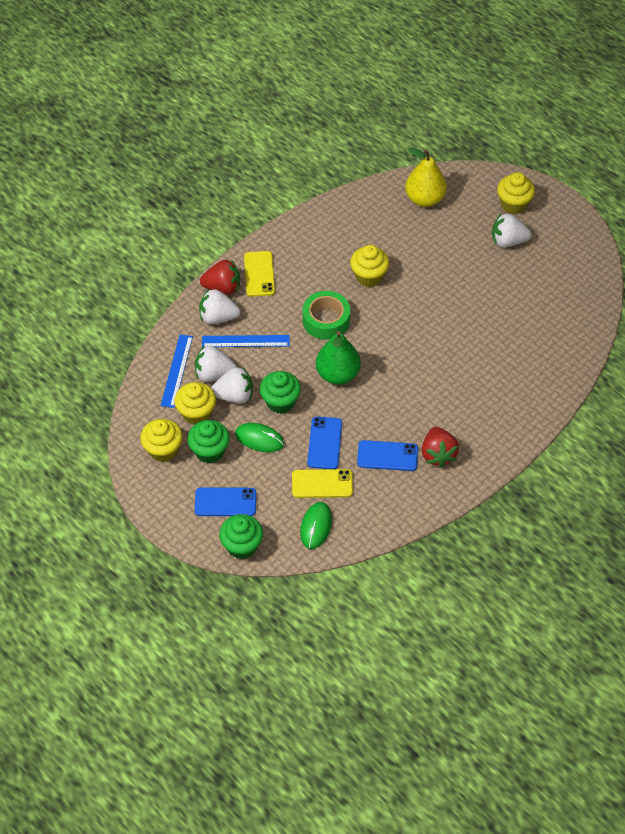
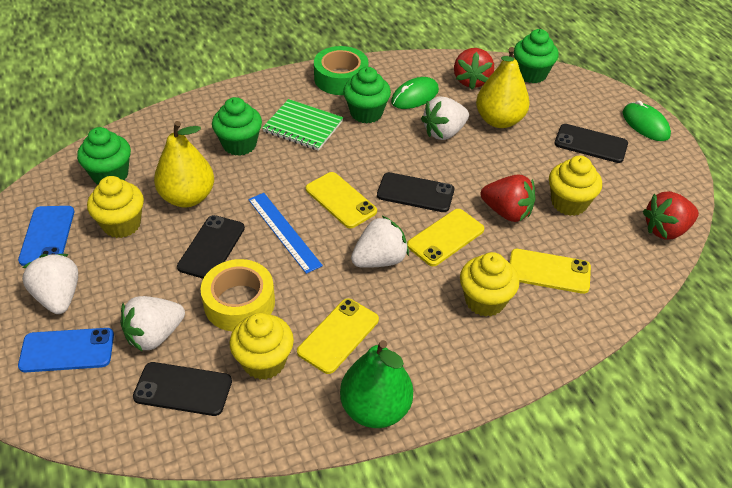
black phone: none = 0 -> [133,362,232,416] [177,215,245,279] [377,172,454,212] [554,124,628,163] = 4
blue phone: [195,487,256,516] [307,417,342,469] [357,440,418,471] = 3 -> [18,206,74,266] [18,328,114,372] = 2
blue ruler: [161,334,193,408] [202,335,290,347] = 2 -> [248,193,323,274] = 1
green cupcake: [187,420,230,463] [219,514,263,559] [260,371,301,414] = 3 -> [77,127,131,185] [212,97,262,156] [343,67,391,123] [514,29,559,83] = 4
green notebook: none = 0 -> [262,99,343,151] = 1
red strawberry: [200,259,240,295] [422,427,459,468] = 2 -> [454,48,494,90] [481,174,536,222] [643,191,699,240] = 3
yellow pear: [405,148,447,207] = 1 -> [154,121,214,207] [476,47,530,128] = 2
yellow phone: [244,251,275,297] [292,469,353,498] = 2 -> [297,298,379,374] [306,172,377,228] [407,209,484,266] [510,249,591,294] = 4
yellow tape: none = 0 -> [200,259,275,332] = 1

